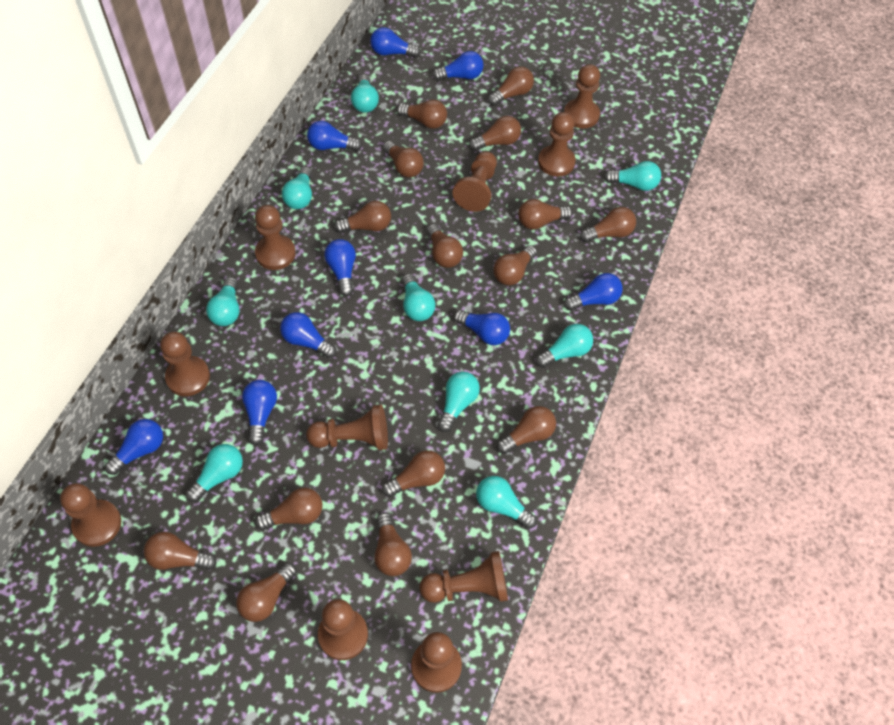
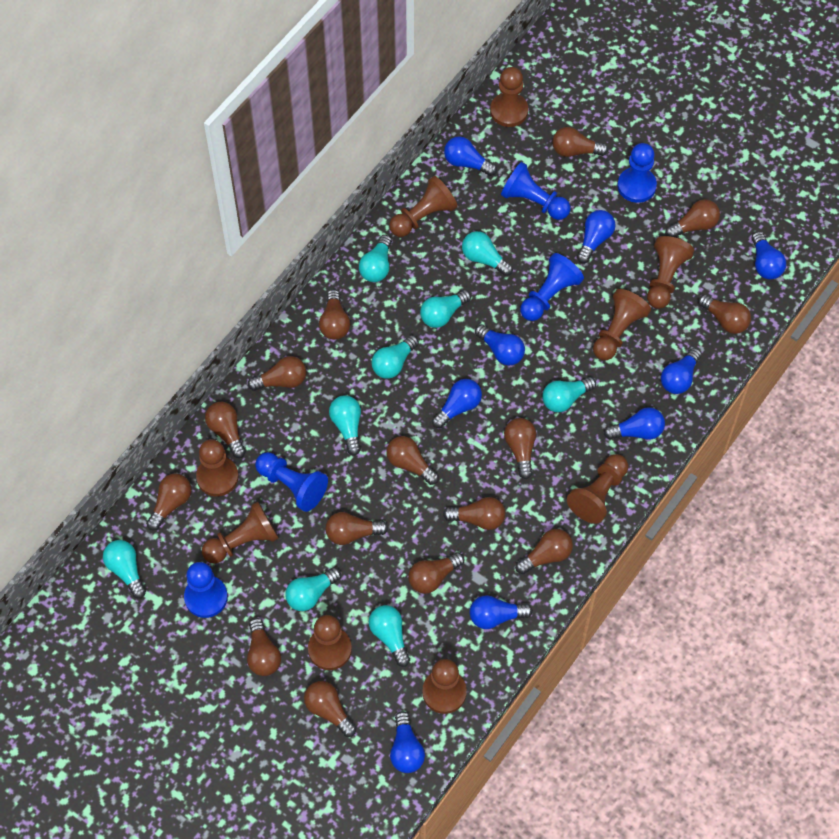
blue pawn: none = 0 -> [184,562,228,618] [255,452,328,512] [501,162,571,220] [520,253,584,321] [617,143,657,203] = 5
brown pawn: [60,483,121,547] [160,332,210,396] [255,205,296,270] [306,404,388,450] [318,599,368,660] [411,632,462,693] [420,551,508,603] [452,151,497,212] [538,112,576,176] [564,64,600,128] = 10 -> [196,439,238,497] [202,502,279,563] [308,615,352,670] [389,176,457,237] [422,659,467,714] [490,67,528,127] [567,454,628,524] [593,289,651,360] [647,236,694,309] = 9

